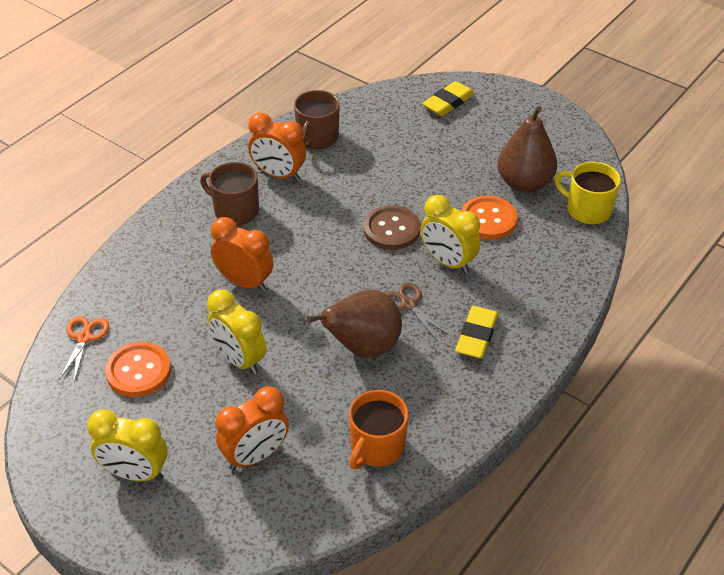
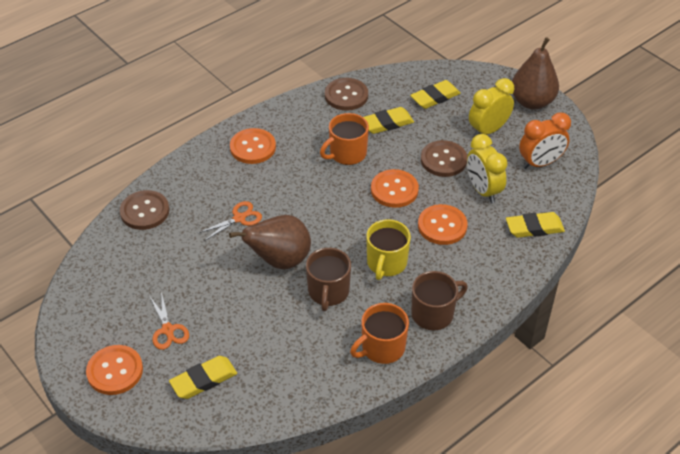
brown button: [364,205,421,250] = 1 -> [120,190,169,230] [325,78,368,111] [421,140,467,177] = 3
brown scissors: [385,283,449,341] = 1 -> none = 0
orange button: [105,342,171,397] [461,196,518,239] = 2 -> [86,345,143,395] [230,128,276,164] [371,169,419,208] [418,204,468,245] = 4
orange clock: [211,217,273,292] [216,386,289,470] [248,113,306,181] = 3 -> [519,112,571,169] = 1
orange mug: [349,390,409,470] = 1 -> [320,113,369,165] [350,303,409,364] = 2
orange scissors: [59,316,109,382] = 1 -> [150,292,189,350] [198,201,262,241] = 2
yellow clock: [87,409,168,481] [207,289,266,375] [420,195,481,274] = 3 -> [467,134,508,203] [469,78,514,137] = 2
yellow eraser: [422,81,475,116] [455,306,499,359] = 2 -> [169,356,237,399] [363,107,414,134] [410,80,461,109] [506,212,565,238] = 4

